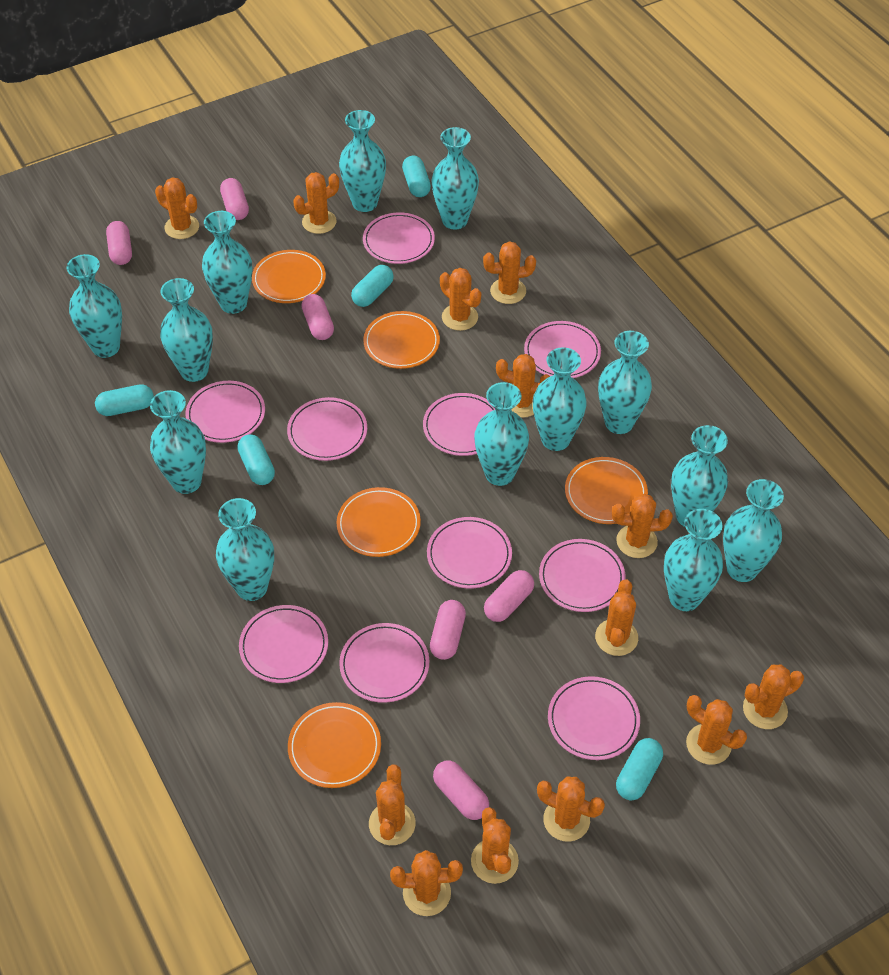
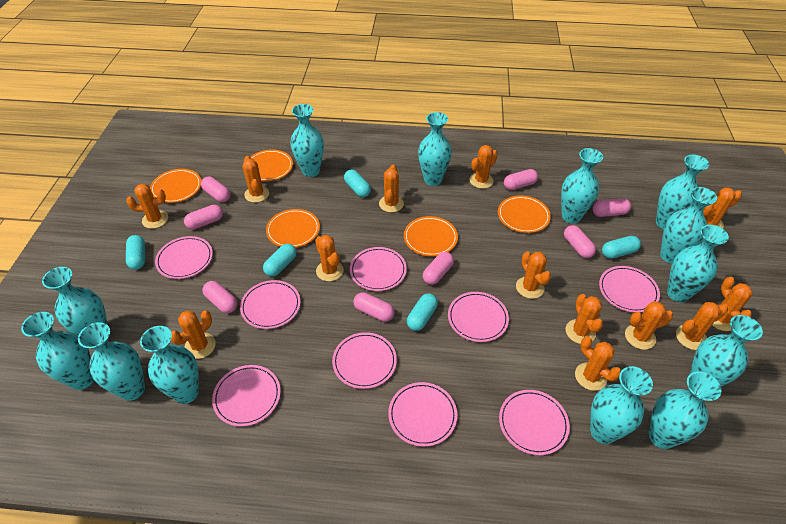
pink capsule: [106,221,132,265] [220,178,249,220] [302,294,334,340] [430,600,466,660] [433,760,489,820] [484,570,534,622] = 6 -> [184,205,223,229] [201,177,230,202] [202,281,237,313] [353,292,395,322] [423,252,454,285] [504,169,538,190] [564,225,596,258] [593,198,631,217] = 8
pink plate: [185,381,265,443] [239,605,328,683] [287,397,367,461] [339,623,429,703] [363,213,435,264] [423,393,495,456] [427,517,512,589] [524,321,601,378] [539,539,626,612] [548,676,640,760] = 10 -> [155,236,213,279] [212,365,281,427] [240,280,301,329] [332,332,397,389] [350,247,407,291] [388,382,457,447] [448,292,509,342] [499,390,570,455] [599,266,660,313] = 9

